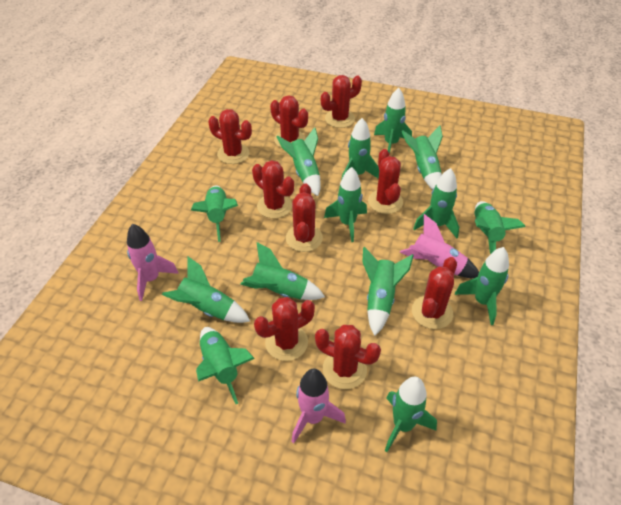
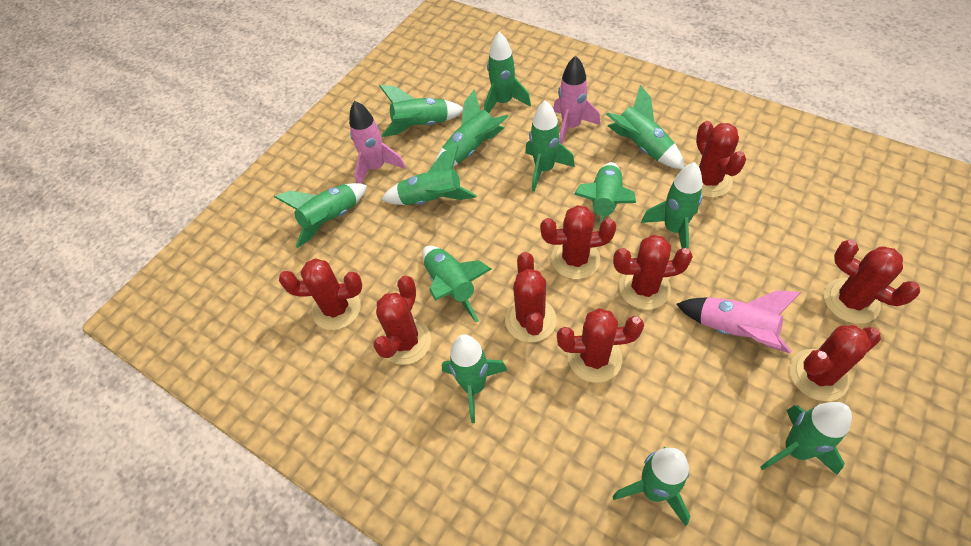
green rocket: [162,257,251,323] [191,185,238,242] [196,327,255,404] [241,242,325,300] [276,127,321,196] [324,167,367,242] [341,118,379,180] [362,247,414,336] [374,88,412,153] [385,377,437,452] [402,125,443,190] [413,168,459,238] [454,247,509,325] [475,201,525,254] = 14 -> [274,183,367,248] [379,85,463,137] [381,146,477,205] [422,246,492,323] [434,90,509,167] [442,334,507,423] [484,32,531,113] [525,100,575,192] [574,162,636,229] [606,85,685,169] [612,447,690,526] [641,162,703,248] [760,402,852,475] = 13

